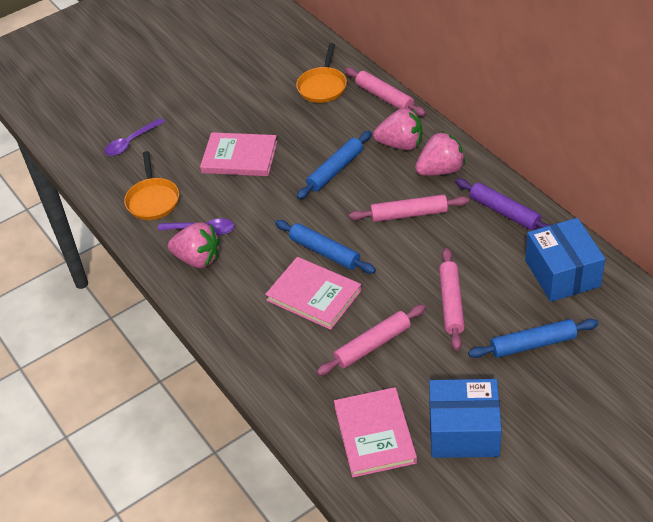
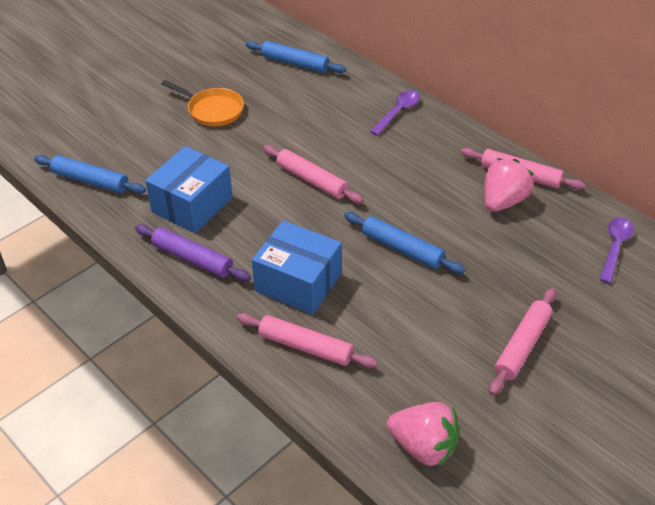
orange pan: [124,151,179,220] [296,43,347,103] = 2 -> [161,80,244,126] = 1
pink book: [200,132,278,176] [265,257,362,330] [334,387,417,477] = 3 -> none = 0
pink strawberry: [168,222,220,268] [373,108,422,150] [415,131,465,176] = 3 -> [387,402,459,467] [484,158,534,212] = 2

